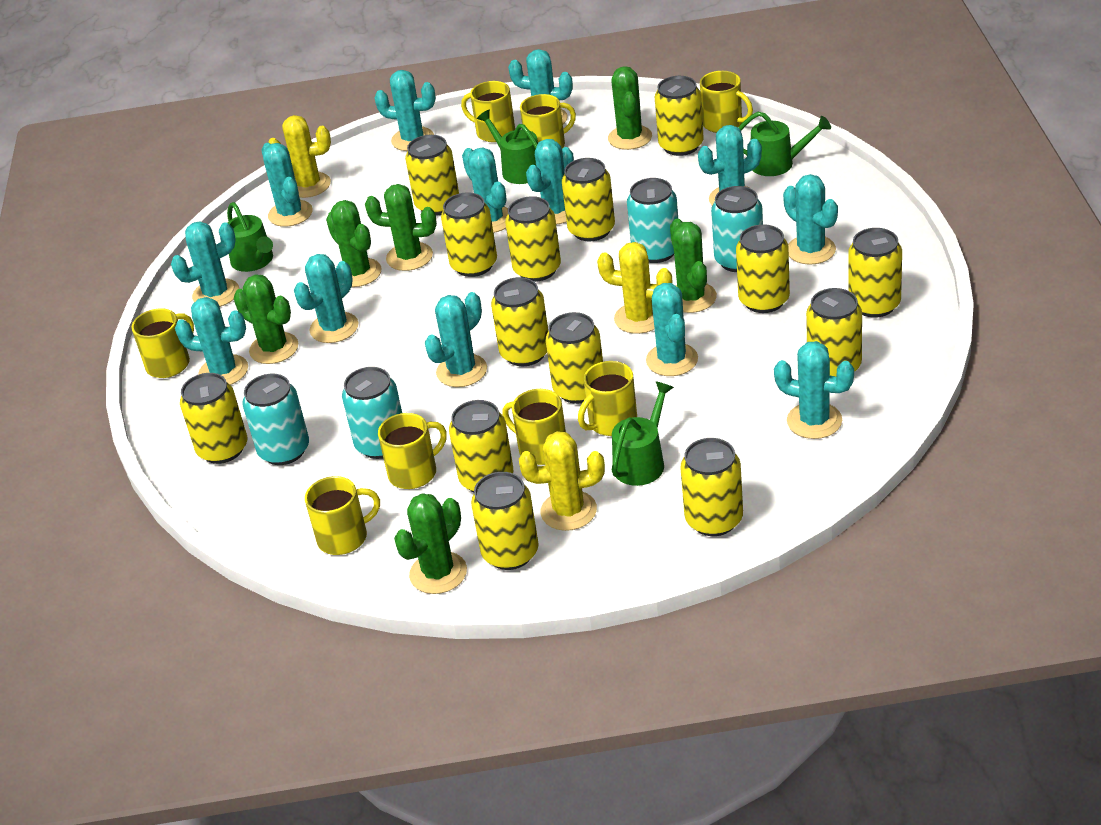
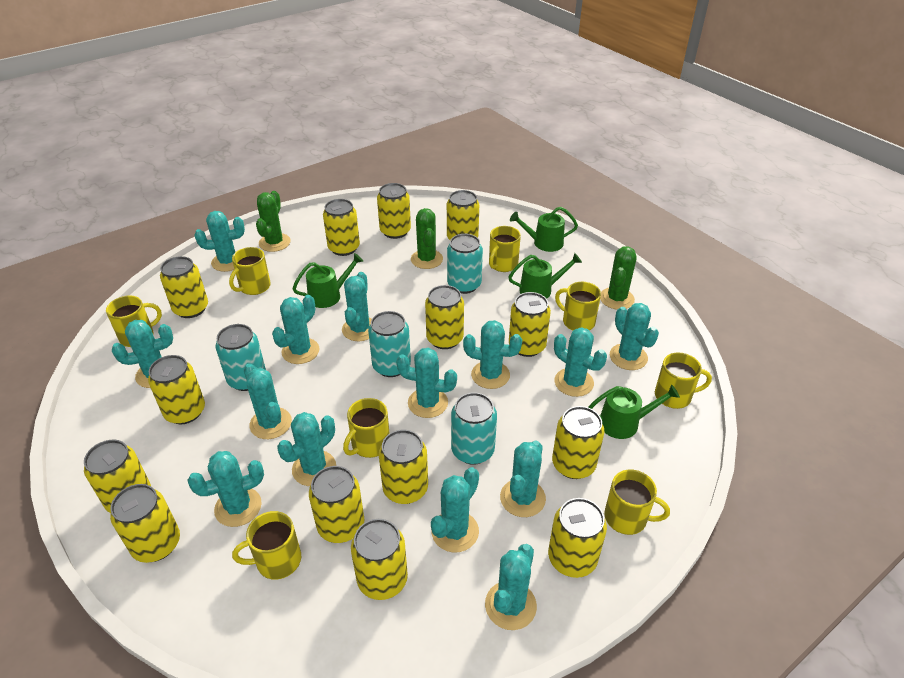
green cactus: [234,275,298,364] [326,200,381,287] [365,184,437,271] [394,493,467,594] [608,66,652,150] [670,219,717,313] = 6 -> [256,191,291,252] [411,208,443,269] [600,246,637,310] = 3
turquoise cactus: [171,222,239,307] [175,297,248,385] [262,143,313,227] [294,254,358,343] [374,70,436,151] [425,292,487,387] [462,148,508,233] [508,49,573,124] [526,139,574,225] [646,283,698,376] [698,125,762,205] [774,341,854,439] [783,174,838,265] = 13 -> [112,320,173,388] [187,451,264,527] [195,211,245,272] [244,363,292,439] [272,295,319,364] [277,412,336,486] [342,272,372,341] [396,348,457,418] [431,467,479,553] [463,320,522,389] [485,544,537,630] [500,441,546,517] [554,327,607,397] [610,303,659,370] = 14
yellow cactus: [268,115,331,198] [519,431,605,531] [597,242,672,334] = 3 -> none = 0

